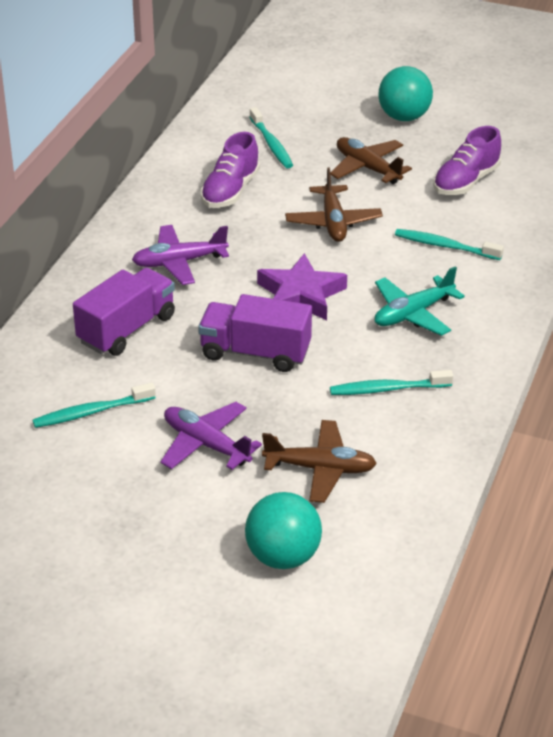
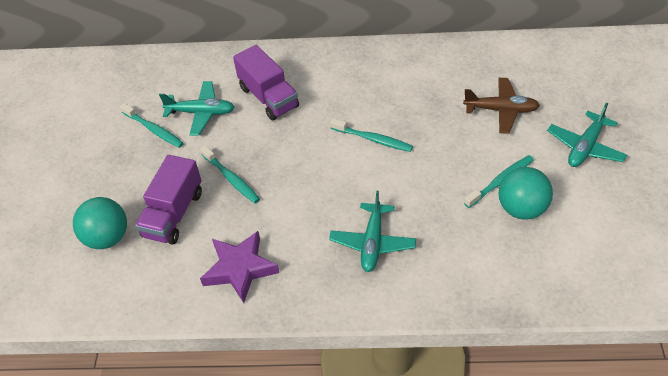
brown plane: [262,420,377,503] [285,167,383,242] [330,137,412,184] = 3 -> [463,78,540,134] = 1
purple plane: [132,225,229,285] [160,402,262,470] = 2 -> none = 0
purple shoe: [201,132,260,208] [433,126,501,195] = 2 -> none = 0
turquoise plane: [374,266,465,336] = 1 -> [159,81,234,136] [329,191,416,272] [547,103,627,167] = 3

